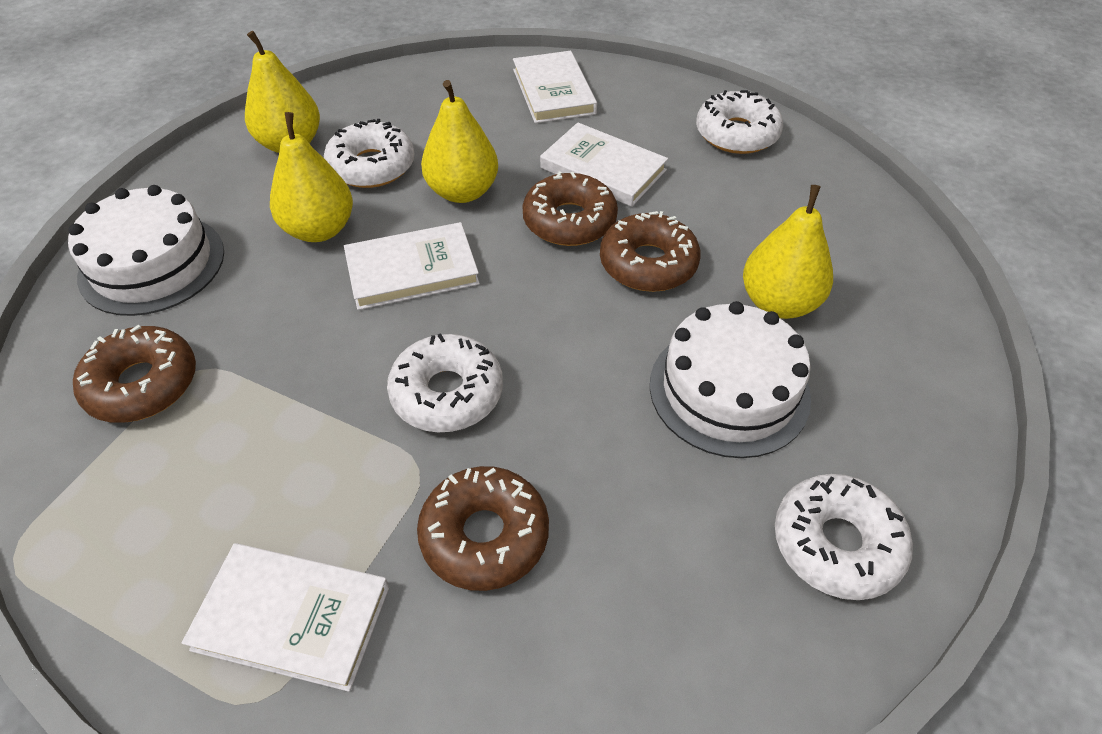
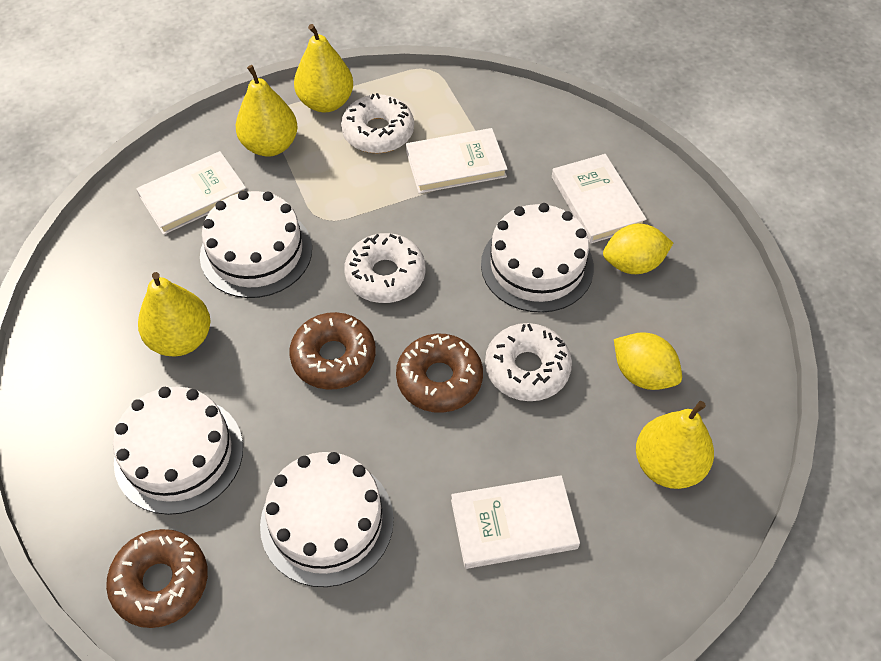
brown donut: [73,325,196,423] [417,466,549,591] [522,172,618,246] [600,211,701,292] = 4 -> [106,529,208,628] [289,312,376,390] [396,334,483,413] = 3
white cake: [68,185,224,316] [650,301,811,458] = 2 -> [113,387,243,515] [200,190,312,298] [260,452,394,587] [481,203,594,313] = 4
white donut: [324,119,414,188] [387,333,503,432] [696,90,783,154] [775,474,913,600] = 4 -> [341,93,414,153] [344,233,425,303] [485,323,572,401] = 3
yellow lemon: none = 0 -> [603,223,673,274] [614,332,682,390] = 2

